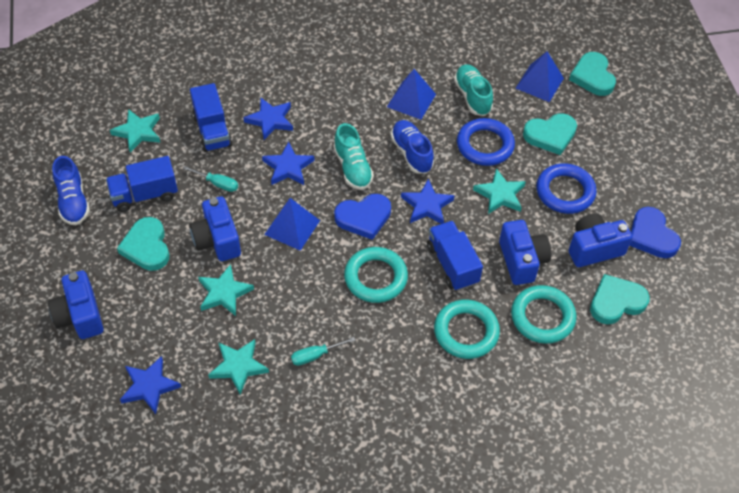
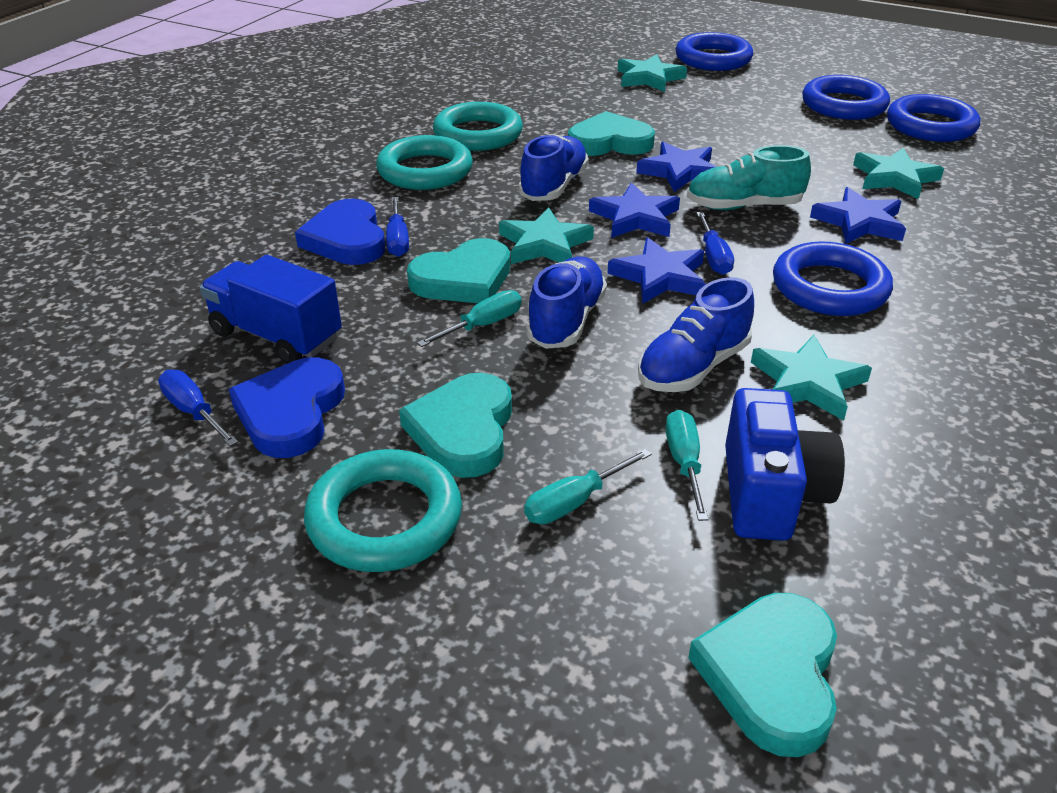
blue camera: [48,271,104,339] [190,196,241,261] [499,220,551,285] [568,213,633,267] = 4 -> [725,388,845,541] = 1
blue pyramid: [264,198,320,251] [387,69,436,120] [516,51,564,102] = 3 -> none = 0
blue ring: [457,118,515,166] [536,163,597,214] = 2 -> [676,32,753,71] [773,242,893,316] [802,75,890,120] [887,94,980,142] = 4
blue screwdriver: none = 0 -> [158,369,238,446] [386,197,409,257] [696,212,734,275] = 3
blue shoe: [52,156,90,225] [391,120,434,174] = 2 -> [518,134,589,201] [526,257,607,349] [638,277,754,392] = 3
blue truck: [106,156,178,212] [190,83,232,152] [427,221,483,291] = 3 -> [200,255,342,364] = 1
turquoise screwdriver: [183,166,238,192] [291,337,356,366] = 2 -> [417,290,522,347] [524,449,652,524] [665,410,709,521] = 3
turquoise shoe: [334,123,374,190] [454,64,493,116] = 2 -> [687,145,811,210] = 1

